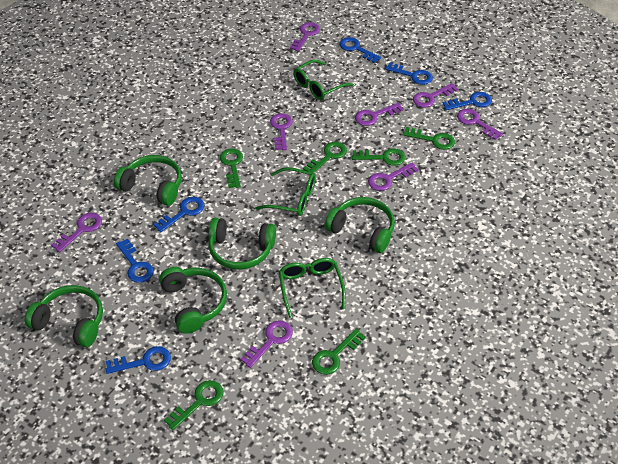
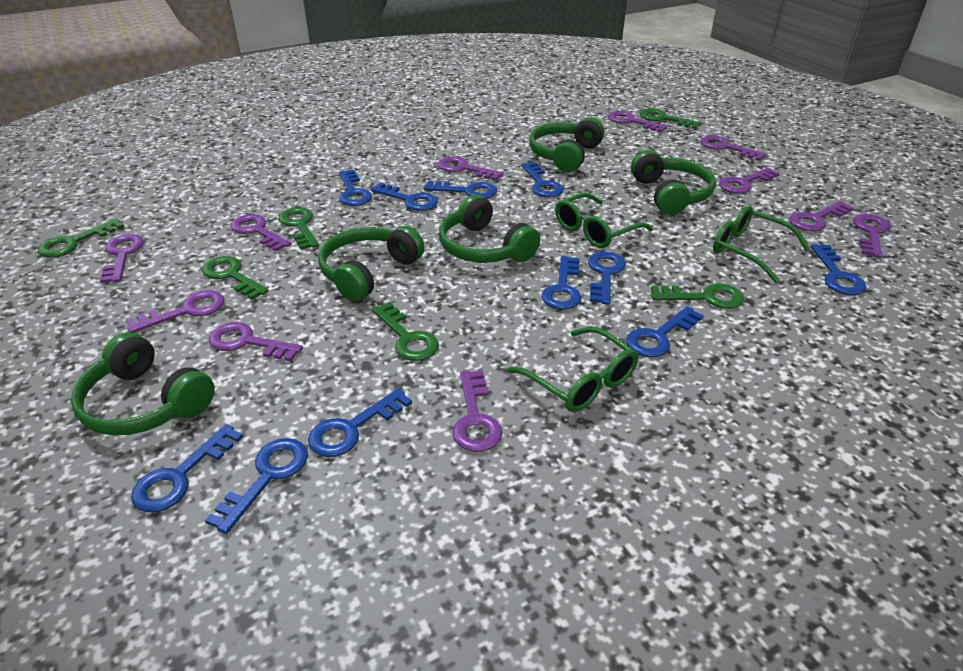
blue key: [106,346,171,374] [116,238,154,283] [153,197,204,232] [339,37,381,63] [385,62,433,85] [442,92,492,110] = 6 -> [131,424,243,512] [205,438,308,534] [308,388,412,457] [339,170,372,206] [371,183,438,211] [424,180,497,199] [521,162,564,198] [542,256,582,310] [588,252,626,304] [626,306,704,358] [810,244,866,295] = 11
purple key: [51,213,102,252] [240,320,293,368] [270,113,293,150] [290,22,320,52] [355,103,404,126] [368,163,418,191] [413,83,458,108] [457,109,503,140] = 8 -> [100,234,144,283] [126,290,225,333] [209,322,303,362] [231,214,291,252] [438,156,504,181] [452,371,503,452] [608,111,668,132] [700,135,767,161] [719,167,780,194] [789,201,853,232] [853,214,891,258] = 11

